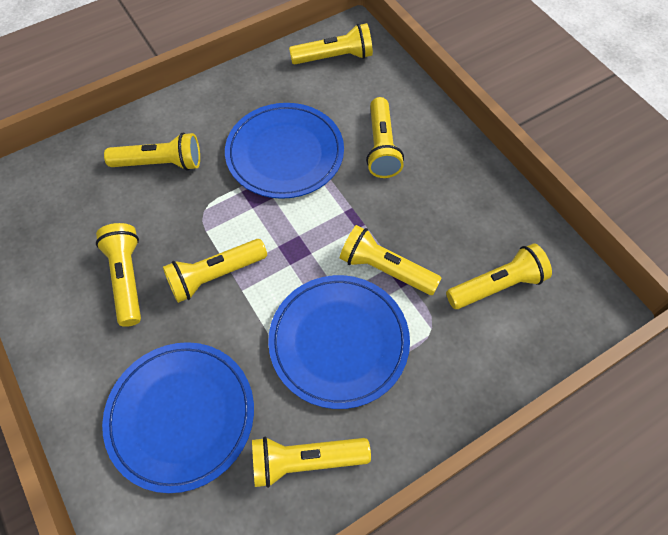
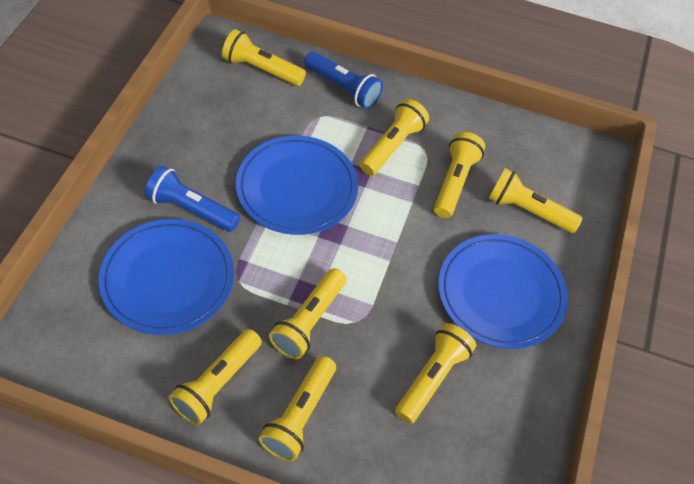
blue flashlight: none = 0 -> [145,165,240,232] [304,51,383,109] = 2

